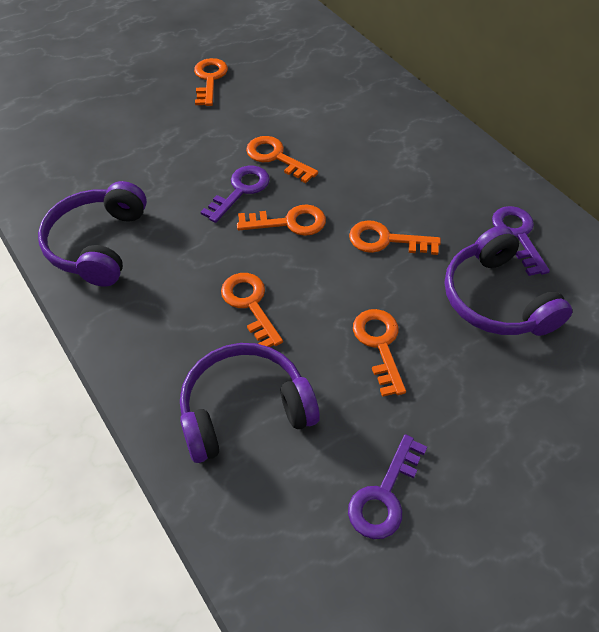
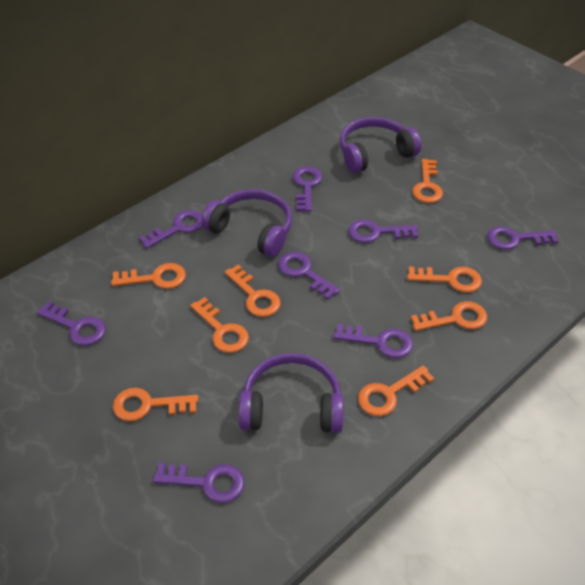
orange key: [194,58,228,106] [221,273,283,347] [237,204,326,236] [246,136,318,183] [349,220,441,255] [353,309,406,397] = 6 -> [111,263,186,289] [113,388,198,421] [190,297,249,353] [225,264,280,317] [358,365,434,416] [407,267,482,293] [411,301,487,331] [412,159,443,203] = 8
purple key: [201,166,270,223] [348,434,427,539] [492,206,550,276] = 3 -> [37,301,106,346] [139,210,202,249] [153,463,244,503] [278,252,340,300] [293,167,322,212] [333,324,413,359] [348,220,418,243] [487,226,559,250] = 8

